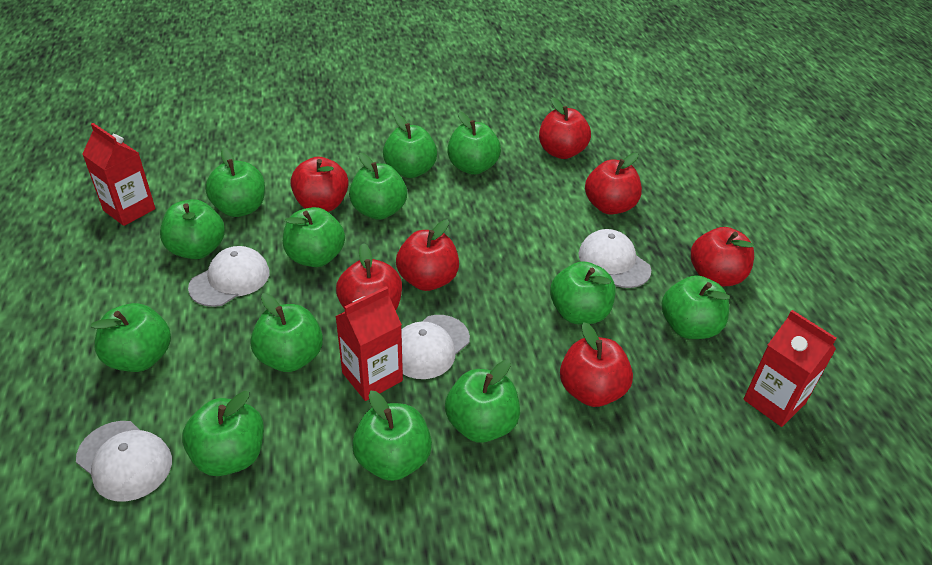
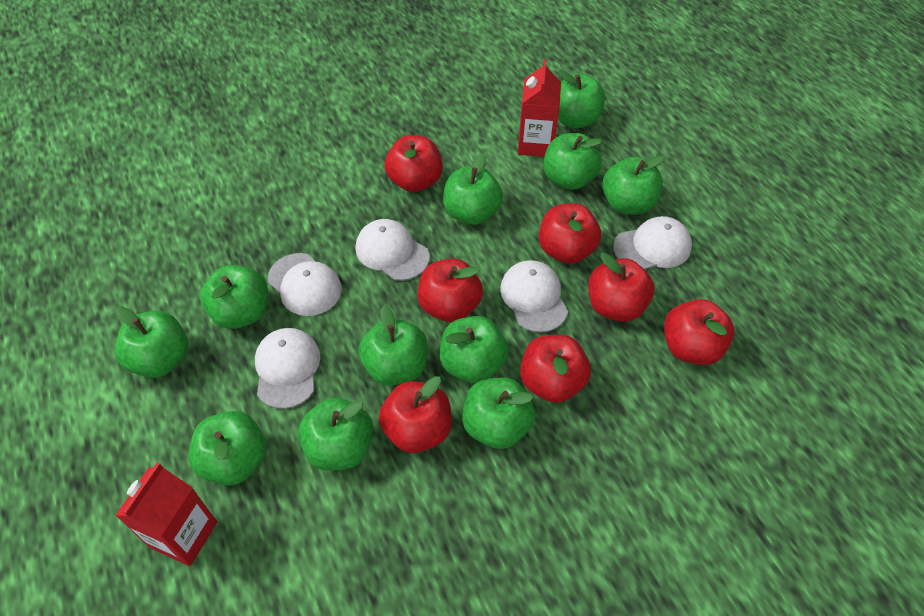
green apple: [90,303,171,372] [160,199,225,259] [182,391,264,476] [205,147,265,217] [250,293,323,372] [283,207,345,267] [349,153,407,220] [352,391,432,481] [383,114,437,178] [445,360,520,443] [447,112,501,175] [550,261,616,324] [662,275,730,339] = 13 -> [115,306,188,378] [189,411,267,486] [200,265,268,329] [298,398,373,471] [359,305,428,386] [440,316,509,383] [443,153,503,225] [462,378,535,449] [544,133,602,190] [558,70,605,128] [602,155,664,215] = 11
red carton: [82,123,155,226] [335,286,403,401] [743,310,836,427] = 3 -> [115,462,217,566] [518,59,561,157] = 2
white cap: [76,421,172,502] [188,246,270,307] [401,315,470,379] [578,229,651,288] = 4 -> [255,328,321,409] [268,253,342,316] [355,219,430,281] [500,260,568,333] [613,216,692,270] = 5

